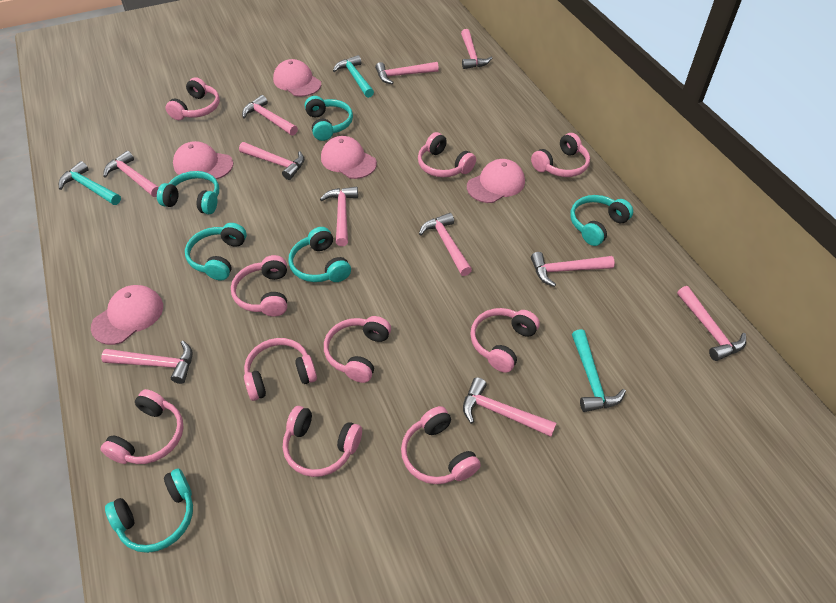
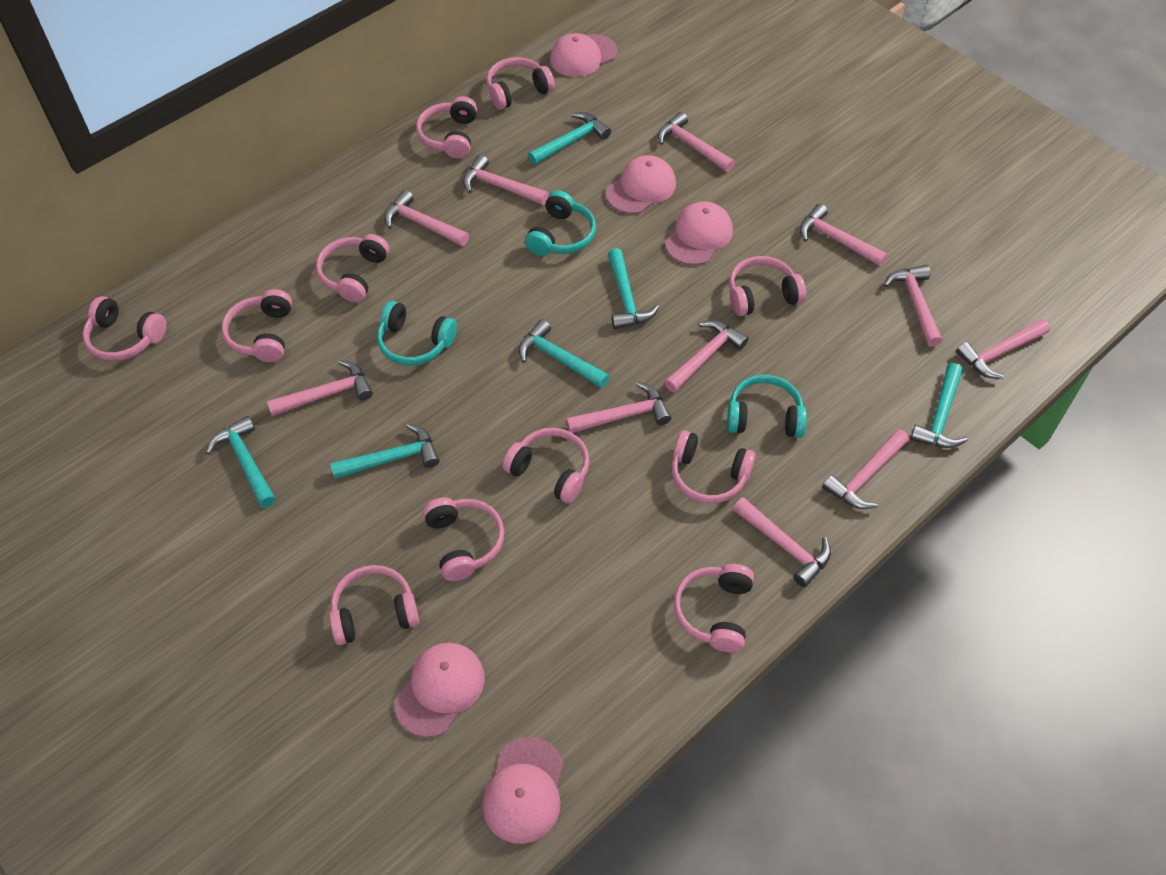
pink headphones: [101,389,184,464] [166,77,220,120] [231,255,287,317] [244,338,317,401] [283,406,362,477] [324,316,391,383] [401,406,481,484] [418,132,476,177] [470,308,540,373] [531,133,590,177] = 10 -> [83,296,167,361] [222,289,292,362] [316,234,389,302] [329,565,419,645] [416,96,477,159] [423,497,505,581] [486,57,555,110] [503,428,590,504] [672,430,756,503] [674,564,754,652] [729,256,806,316] = 11
turquoise hammer: [59,161,121,205] [333,55,374,98] [572,329,626,412] = 3 -> [206,416,276,508] [330,423,439,479] [519,319,609,388] [528,112,611,165] [608,248,659,329] [910,363,967,448] = 6
turquoise headphones: [105,468,193,553] [157,171,219,214] [185,223,247,280] [288,227,351,282] [305,96,353,141] [570,195,633,246] = 6 -> [377,301,457,366] [525,191,596,256] [727,375,807,438] = 3

